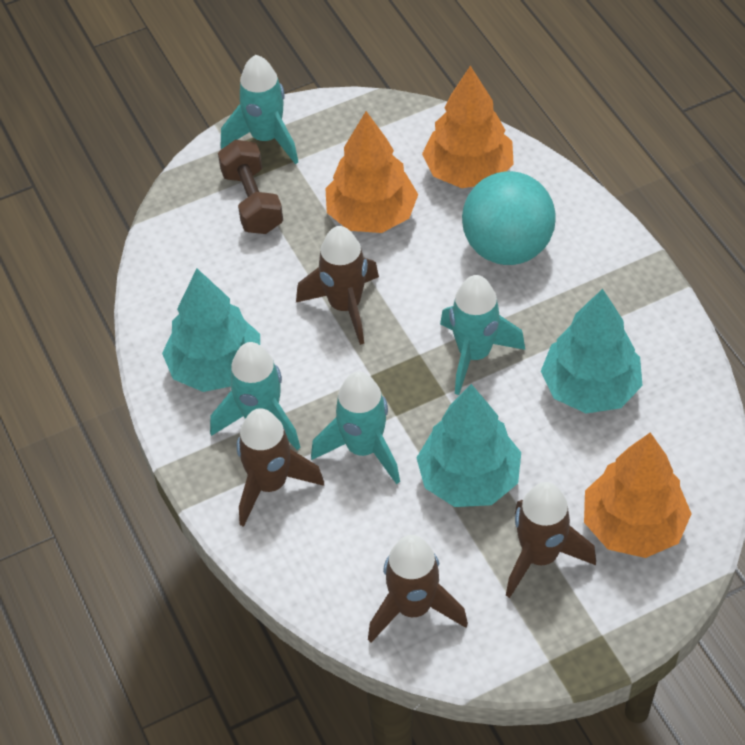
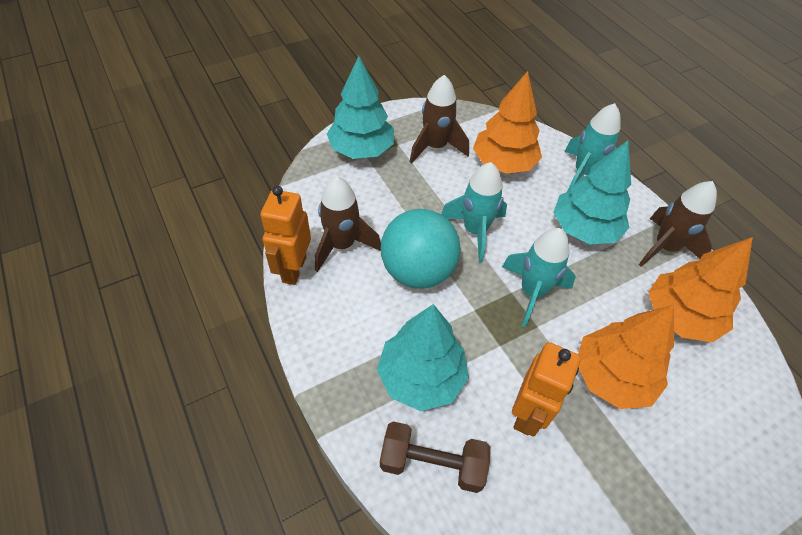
brown rocket: [237,408,324,527] [296,226,379,345] [368,535,468,642] [506,482,596,598] = 4 -> [315,176,381,272] [410,75,469,164] [639,181,717,267] = 3
orange robot: none = 0 -> [260,186,311,285] [512,342,581,437] = 2
turquoise rocket: [210,342,301,450] [221,55,298,164] [311,372,400,484] [440,275,525,395] = 4 -> [441,162,507,263] [502,228,576,327] [564,103,621,192] = 3

